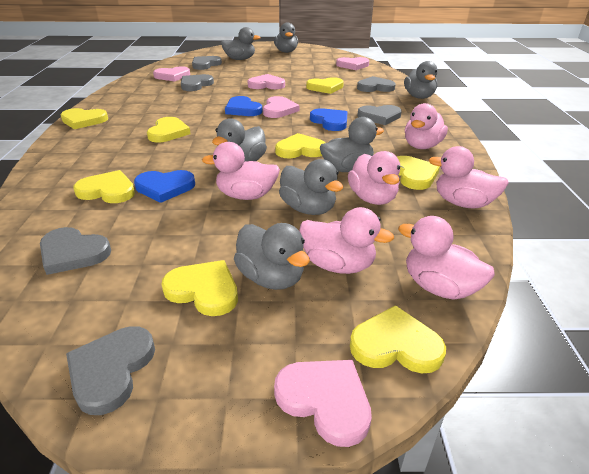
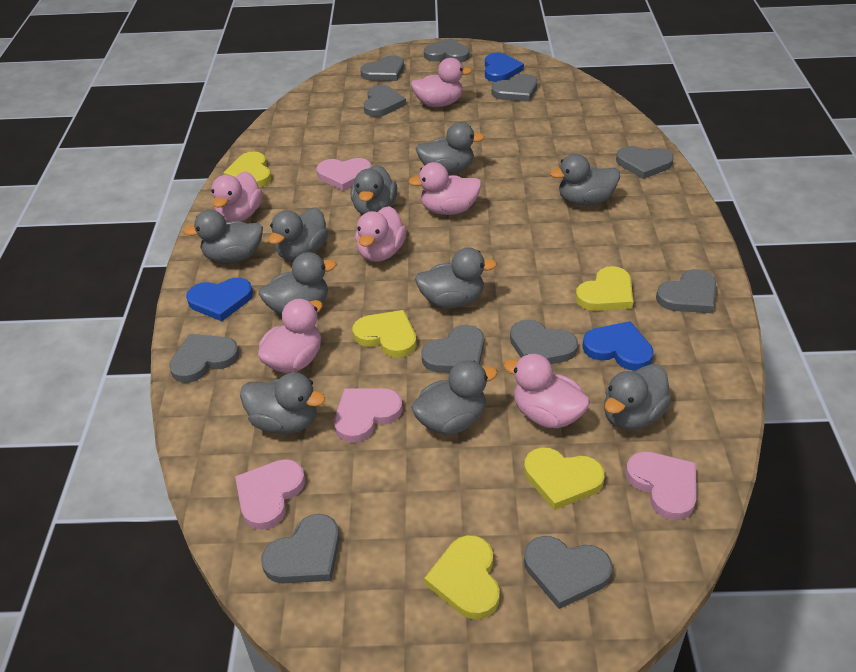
grey duck: [212,118,267,162] [221,27,261,60] [234,223,310,290] [274,22,298,53] [279,159,343,215] [320,117,384,172] [404,61,438,99] = 7 -> [183,210,263,263] [240,372,325,434] [259,252,336,315] [268,207,328,261] [351,165,397,215] [411,360,498,435] [415,122,484,175] [415,247,497,308] [550,154,620,206] [604,364,672,430] = 10
grey heart: [40,227,111,275] [66,326,155,415] [181,74,214,91] [192,56,222,70] [357,76,396,92] [357,105,402,125] = 6 -> [169,334,239,383] [261,514,340,584] [360,55,404,81] [364,85,406,117] [421,325,484,373] [424,38,470,63] [492,74,537,102] [510,320,578,364] [524,536,612,609] [616,146,674,179] [656,269,716,313] = 11
pink heart: [153,66,190,81] [247,74,285,89] [263,96,300,118] [274,360,372,447] [336,57,369,70] = 5 -> [235,459,305,530] [316,158,372,191] [334,388,403,443] [626,451,696,520] = 4
yellow heart: [60,108,108,129] [73,170,135,203] [147,117,191,143] [161,260,238,316] [275,133,325,158] [306,77,344,94] [350,305,446,373] [397,156,440,190] = 8 -> [223,151,272,188] [353,310,417,358] [424,535,500,619] [524,447,605,510] [575,266,633,311] = 5

